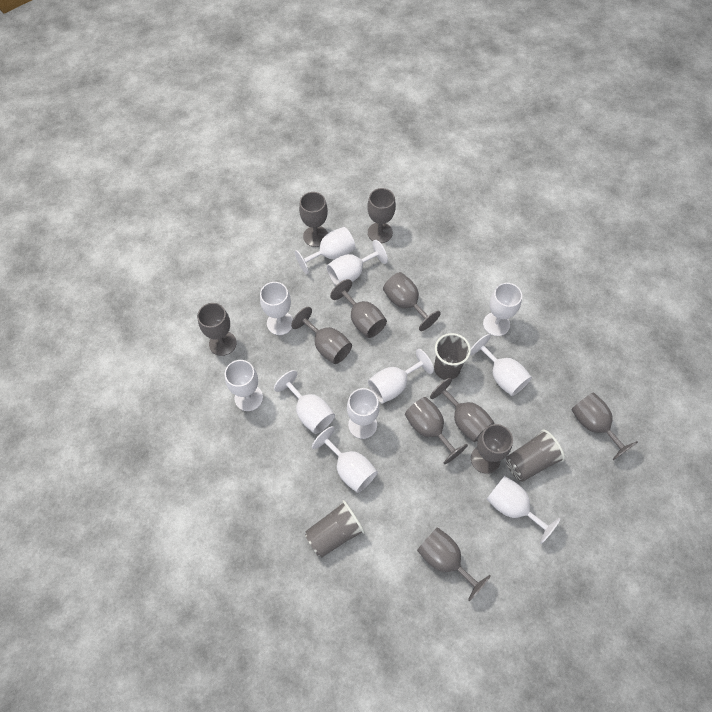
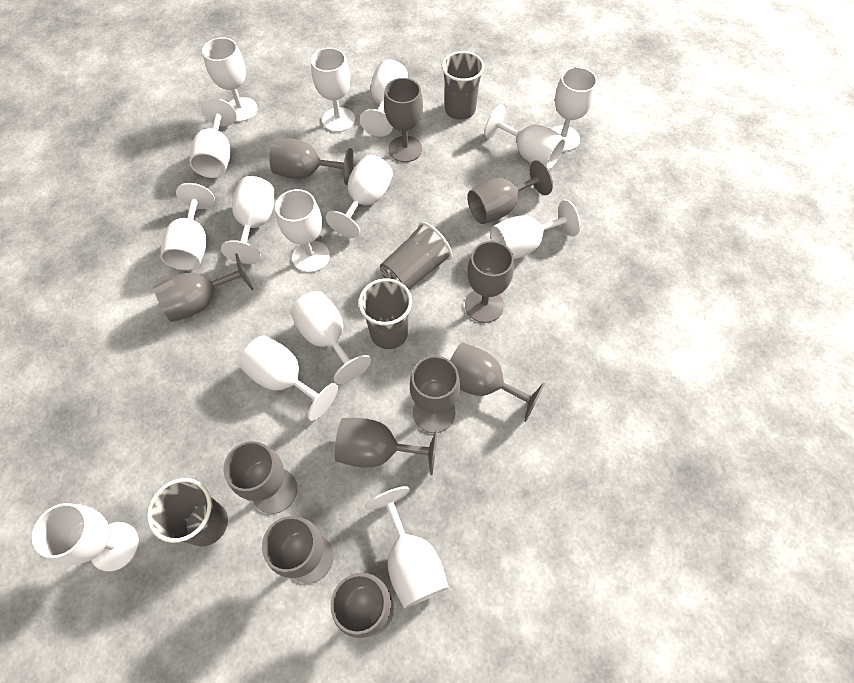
grey cup: [305,500,365,557] [434,333,471,380] [506,429,565,482] = 3 -> [147,478,228,546] [358,279,412,349] [380,222,452,289] [442,51,484,120] = 4
white goblet: [225,360,263,411] [260,282,293,335] [274,370,335,434] [295,227,356,274] [312,426,378,493] [327,240,388,286] [347,388,380,439] [368,349,434,403] [470,334,532,396] [483,283,522,336] [487,476,560,544] = 11 -> [32,503,139,571] [160,183,215,271] [190,98,237,178] [202,37,257,122] [221,176,275,264] [239,335,338,421] [275,189,330,273] [290,291,371,384] [311,48,355,132] [326,155,393,238] [360,59,408,136] [365,486,449,608] [484,105,566,170] [490,200,581,259] [551,67,597,151] = 15

